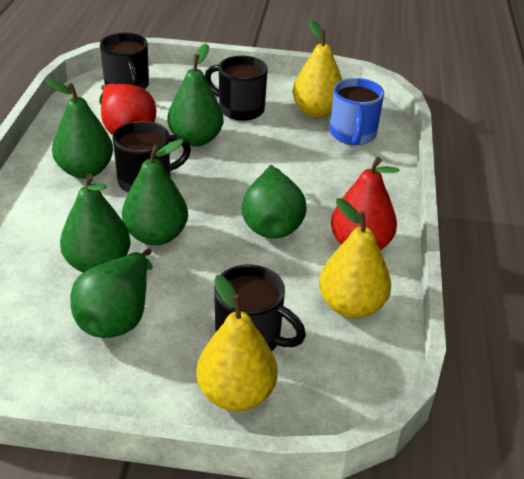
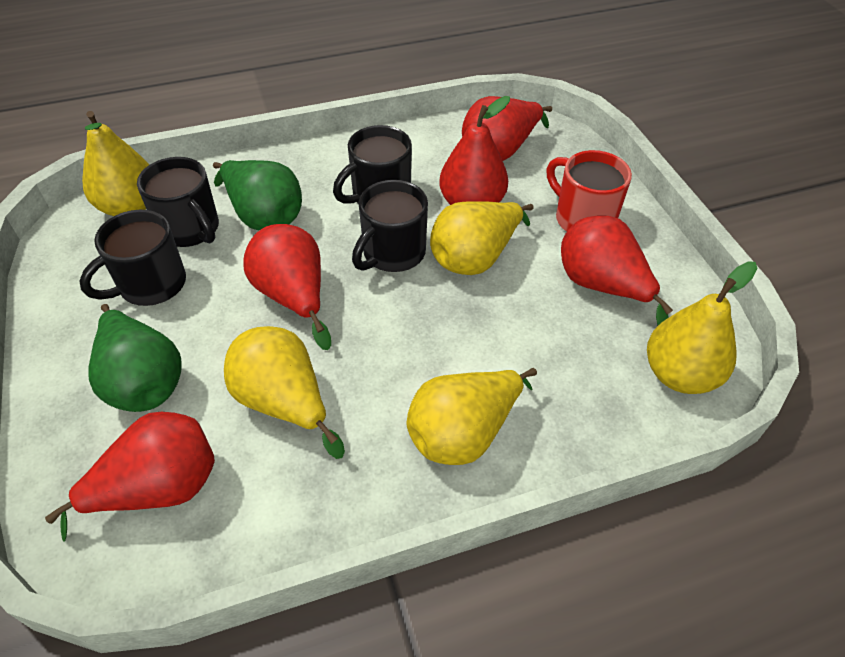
blue mug: [330,78,384,145] = 1 -> none = 0
green pear: [46,79,113,179] [60,174,131,272] [70,248,153,338] [122,139,188,246] [168,44,223,147] [241,165,306,239] = 6 -> [88,304,182,412] [213,160,302,230] = 2
red mug: none = 0 -> [546,150,632,232] = 1
red pear: [99,84,156,135] [331,157,399,250] = 2 -> [45,412,215,542] [243,224,331,350] [439,96,510,205] [462,96,552,161] [561,215,673,326] = 5
yellow pear: [196,275,278,411] [293,20,342,118] [319,198,391,318] = 3 -> [82,111,149,216] [224,326,345,459] [406,368,537,465] [430,201,533,275] [647,261,757,394] = 5

